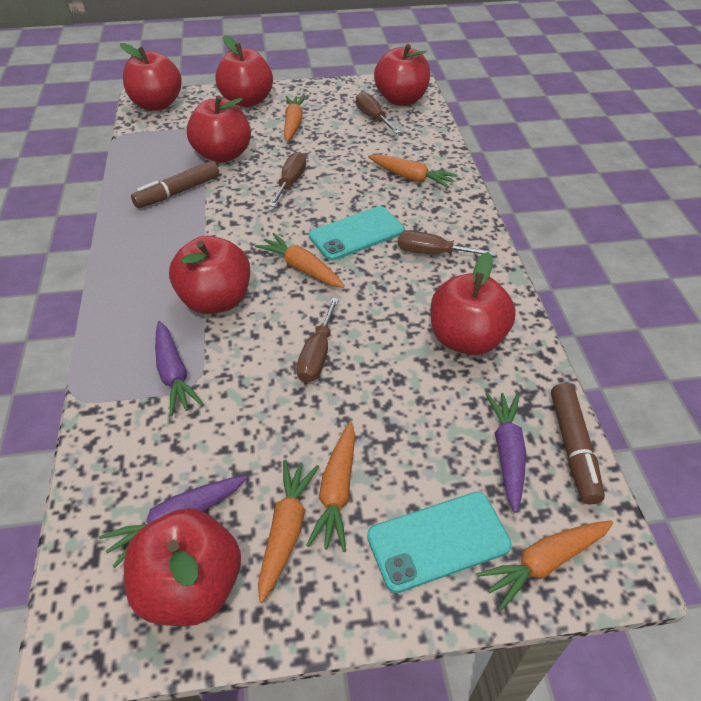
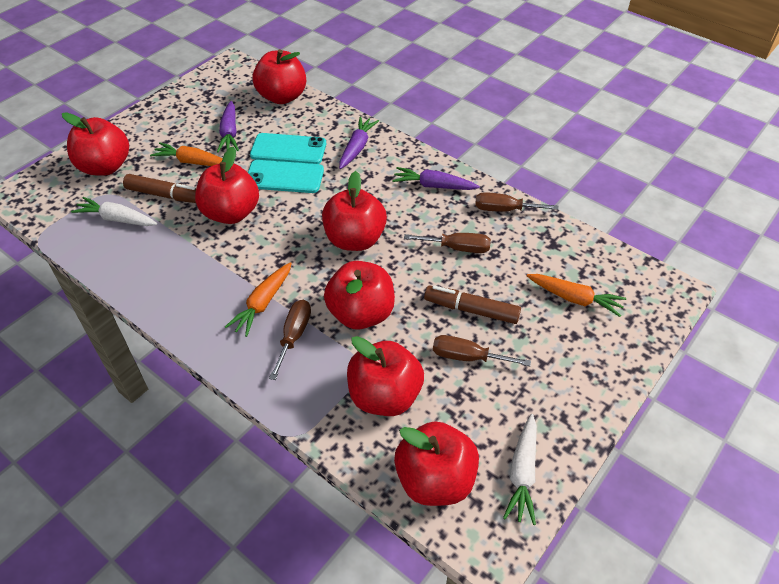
orange carrot: [255,233,345,288] [258,460,319,603] [284,96,307,141] [306,422,355,552] [368,154,458,189] [477,520,613,610] = 6 -> [150,142,223,166] [225,262,292,337] [527,274,626,317] = 3
white carrot: none = 0 -> [71,197,157,226] [503,414,537,525] = 2

